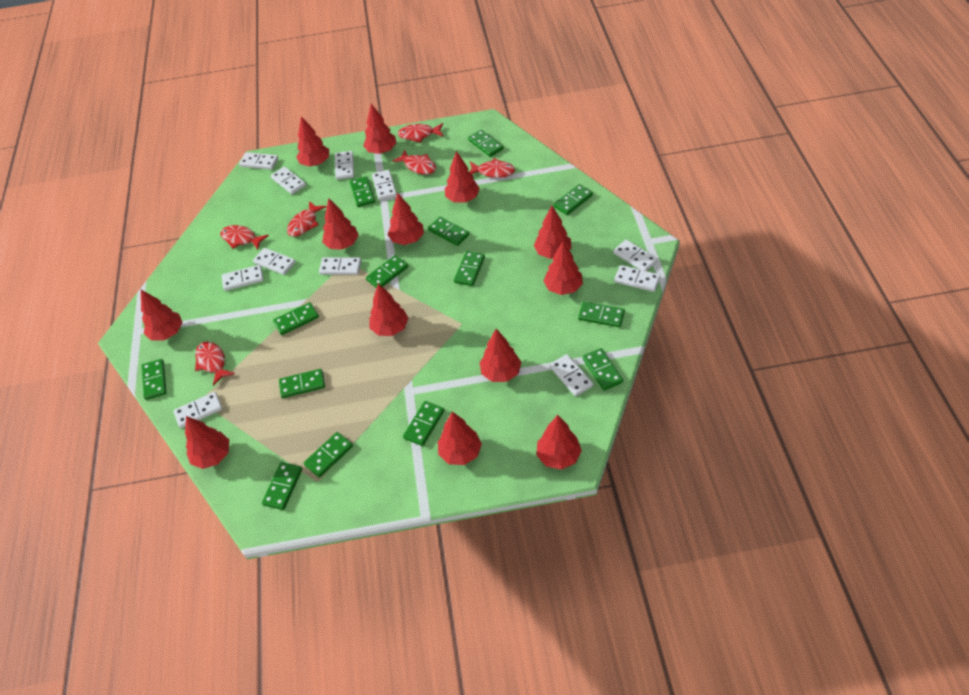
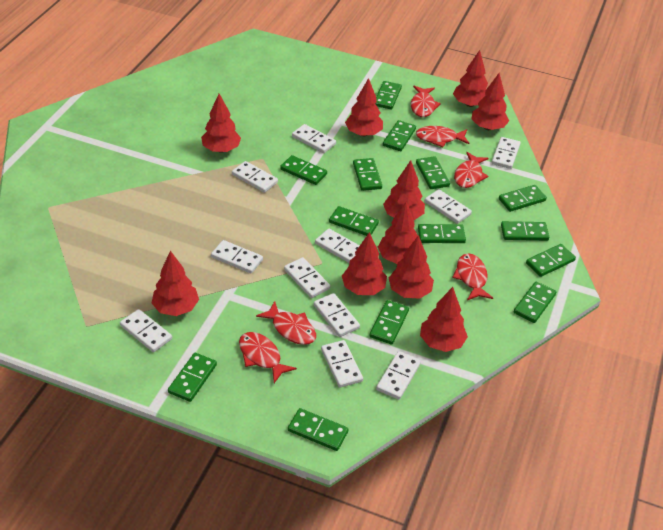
red tree: [141,290,183,341] [185,416,229,469] [296,116,329,167] [322,198,359,250] [363,104,396,154] [369,283,408,336] [387,193,424,245] [438,412,482,465] [445,151,480,203] [480,329,521,382] [534,206,571,259] [536,415,582,470] [544,241,583,295] = 13 -> [152,251,199,316] [201,94,241,153] [342,232,387,295] [345,78,383,136] [378,202,418,264] [383,160,425,220] [389,235,434,299] [420,287,468,352] [453,50,488,107] [471,73,509,130] = 10

